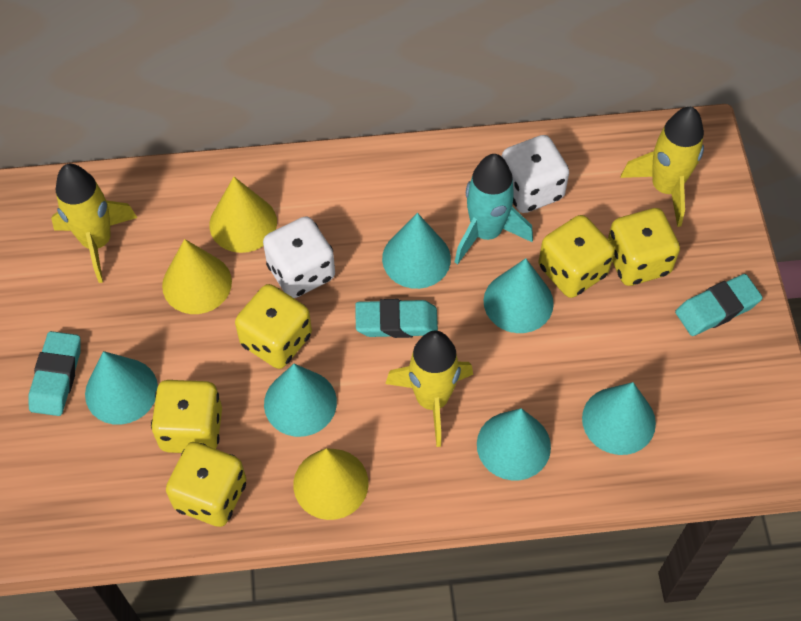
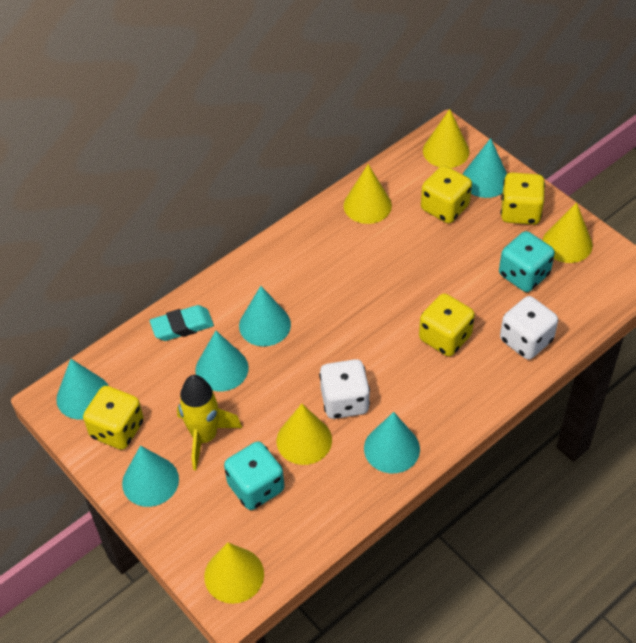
turquoise dice: none = 0 -> [224,441,284,510] [499,231,555,292] = 2
turquoise eraser: [28,331,81,416] [355,299,438,338] [675,274,763,336] = 3 -> [150,305,214,341] = 1
turquoise rocket: [455,154,533,265] = 1 -> none = 0
yellow cone: [162,239,232,314] [209,177,277,253] [293,448,369,520] = 3 -> [204,542,264,604] [277,404,332,465] [344,164,392,224] [423,109,469,168] [542,202,593,263] = 5
yellow dice: [151,380,222,453] [166,442,246,527] [235,284,312,369] [539,215,615,298] [608,208,680,286] = 5 -> [83,386,144,450] [419,293,475,356] [421,165,472,223] [501,172,545,225] = 4
yellow rocket: [51,164,137,283] [385,331,473,447] [620,107,704,227] = 3 -> [177,375,242,470] = 1

